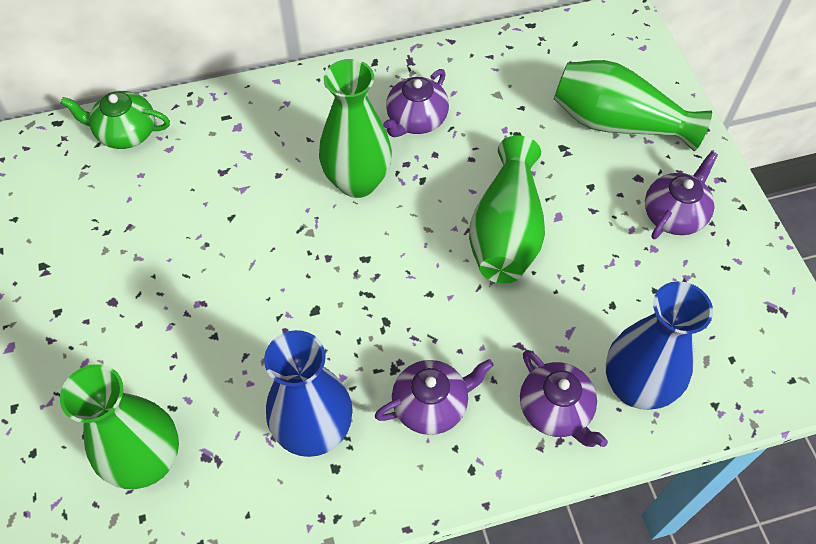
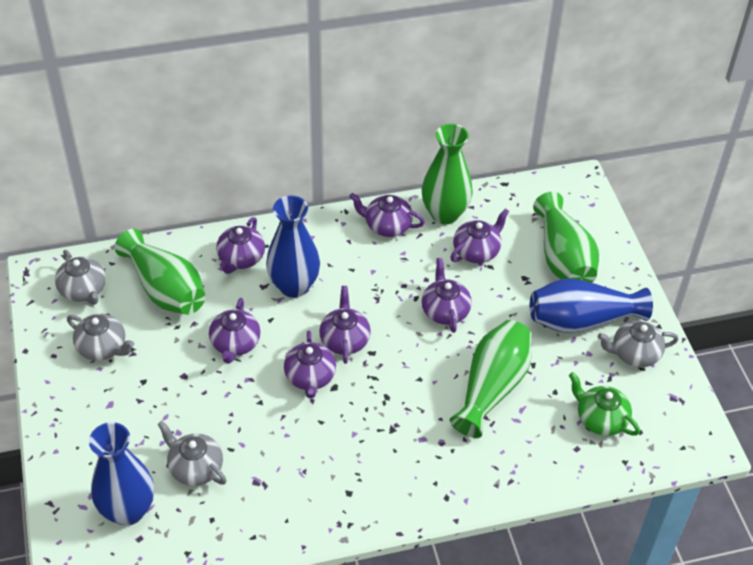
blue vase: [264,330,353,457] [606,281,713,410] = 2 -> [89,422,154,526] [266,196,320,298] [530,278,653,333] = 3
grey teapot: none = 0 -> [55,250,106,305] [67,314,134,361] [157,421,227,486] [598,321,679,367] = 4
purple teapot: [375,359,494,435] [383,69,449,137] [520,350,608,447] [645,151,718,239] = 4 -> [209,298,260,364] [216,217,265,274] [284,330,336,399] [319,286,371,364] [349,193,425,237] [422,258,472,333] [450,208,509,263] = 7

